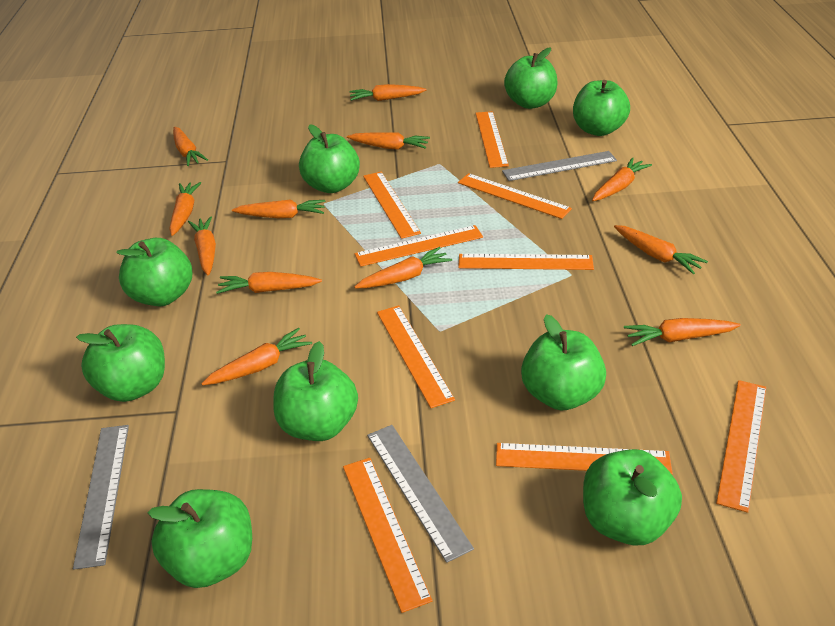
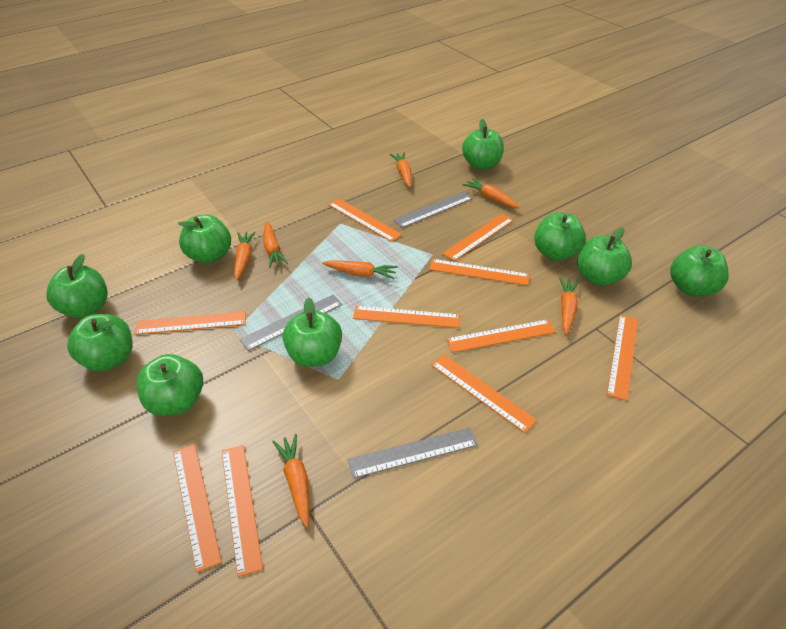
orange carrot: [169,182,201,236] [173,127,208,166] [188,216,216,275] [201,328,312,386] [216,272,322,294] [232,199,325,218] [347,133,430,150] [350,84,427,101] [354,247,452,288] [592,157,652,201] [614,225,708,274] [624,318,741,346] = 12 -> [234,232,256,281] [264,221,288,268] [272,434,310,528] [322,260,398,279] [390,152,412,187] [463,178,520,209] [559,277,579,335] = 7
orange ruler: [343,458,433,613] [354,225,483,267] [363,172,421,239] [377,305,455,408] [458,173,572,219] [458,254,594,270] [475,111,509,168] [496,443,673,475] [716,380,766,513] = 9 -> [134,311,246,335] [173,444,222,572] [222,445,263,577] [328,198,402,242] [353,306,460,328] [429,259,530,286] [431,354,537,433] [442,214,514,261] [446,319,556,353] [607,315,638,401] = 10

